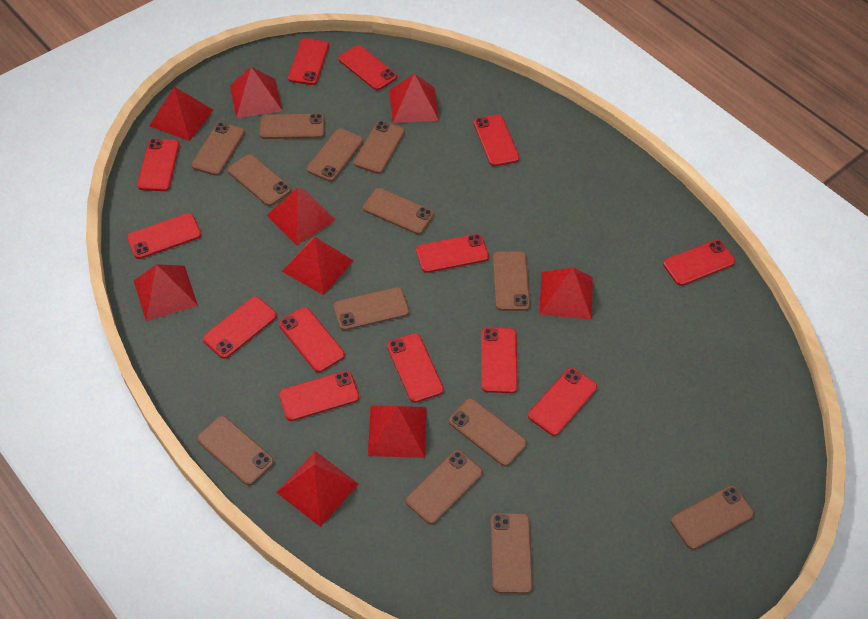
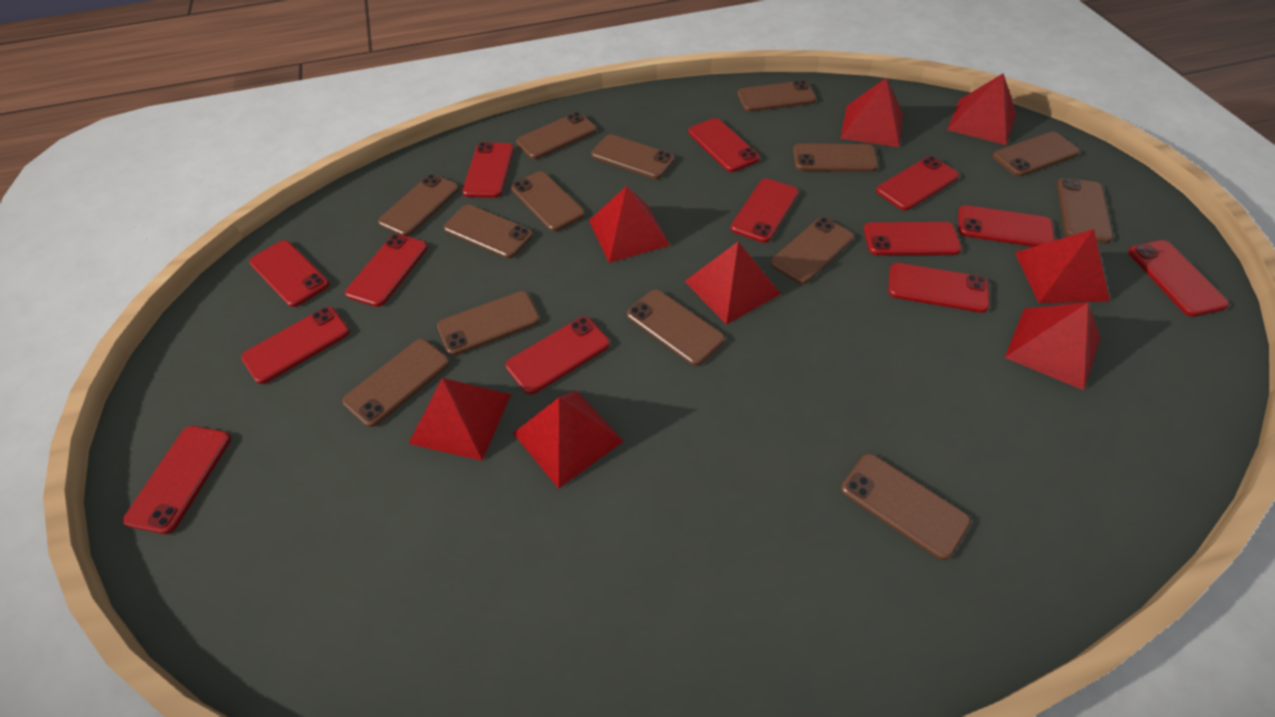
brown phone: [191,122,245,176] [197,416,274,485] [228,154,291,206] [260,114,325,139] [307,129,363,182] [333,287,409,330] [354,121,405,174] [363,188,434,234] [406,450,483,524] [449,398,527,466] [490,513,533,593] [493,251,530,311] [671,485,754,550] = 13 -> [343,339,450,427] [378,174,459,236] [437,291,540,356] [444,205,533,259] [511,171,585,231] [516,112,596,159] [591,134,674,179] [627,289,725,366] [738,80,816,112] [770,217,854,284] [793,143,878,172] [841,454,971,560] [993,132,1080,177] [1057,178,1113,243] = 14
red pyramid: [134,264,198,321] [149,87,213,141] [230,67,282,118] [266,188,336,246] [276,451,359,527] [282,237,354,295] [368,405,427,458] [389,74,439,123] [539,267,593,320] = 9 -> [408,378,511,461] [513,390,624,489] [589,186,670,263] [685,242,781,325] [840,78,903,147] [947,73,1016,145] [1005,303,1100,390] [1015,229,1110,303] = 8

